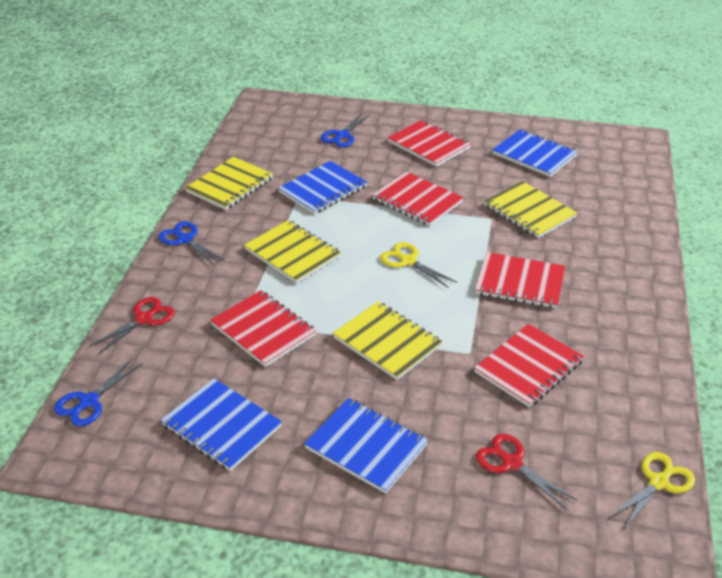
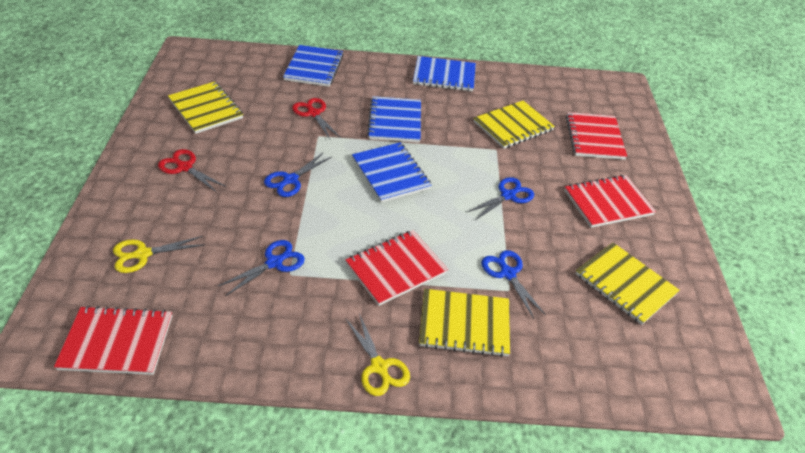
blue scissors: [54,358,143,427] [159,222,225,265] [320,113,371,147] = 3 -> [218,240,305,296] [264,152,332,197] [466,177,534,220] [481,250,546,319] = 4
red notebook: [210,290,316,367] [372,172,464,226] [388,120,471,167] [474,324,584,407] [475,252,566,309] = 5 -> [54,306,172,375] [345,230,448,306] [564,175,656,228] [566,112,627,160] = 4

